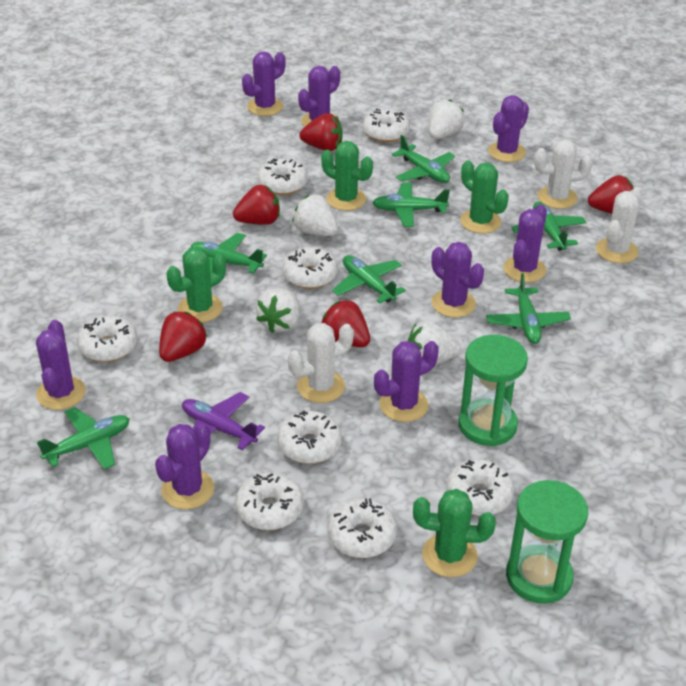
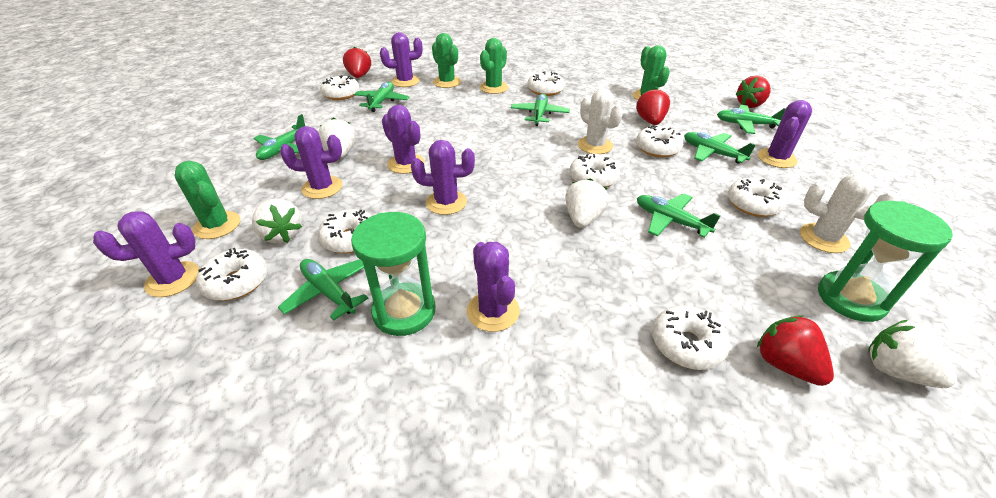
purple cactus: [36,320,86,410] [155,424,214,509] [242,51,286,116] [298,66,340,127] [374,341,439,422] [431,242,484,317] [488,95,529,162] [503,204,547,283] = 8 -> [93,211,199,297] [280,126,343,199] [380,32,423,87] [382,105,425,174] [411,140,475,215] [467,242,520,332] [758,100,812,168] = 7
purple plane: [182,392,265,450] = 1 -> none = 0
red strawberry: [159,312,207,362] [233,185,280,225] [300,113,343,151] [321,300,370,347] [588,175,634,214] = 5 -> [343,47,371,78] [636,88,670,125] [735,75,771,108] [757,315,834,386] = 4
white cactus: [288,323,354,403] [534,139,593,209] [596,187,642,263] = 3 -> [578,88,623,154] [800,173,896,253] = 2

